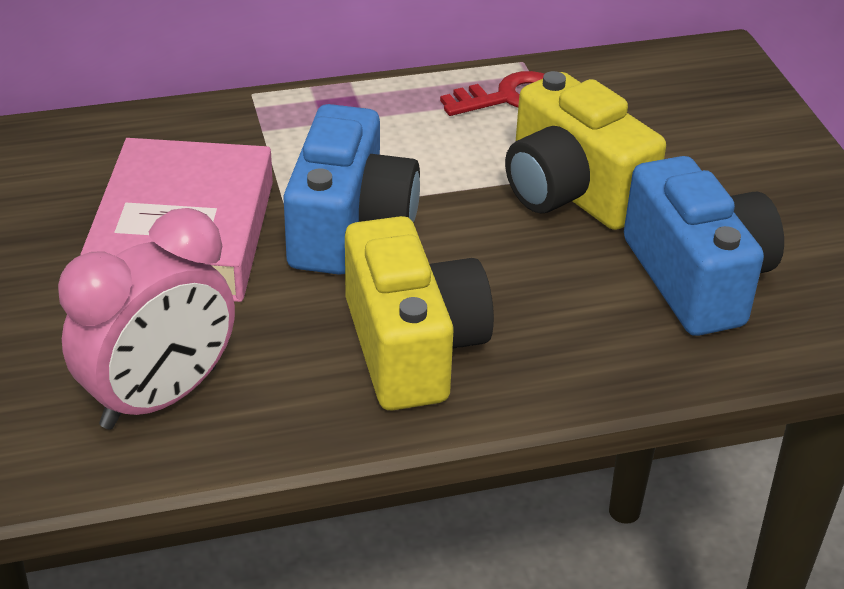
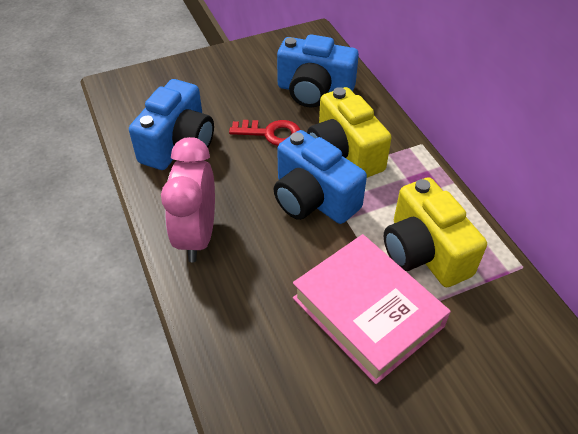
blue camera: [283,104,420,275] [624,156,784,336] = 2 -> [129,79,214,170] [274,130,367,224] [277,34,359,108] = 3

